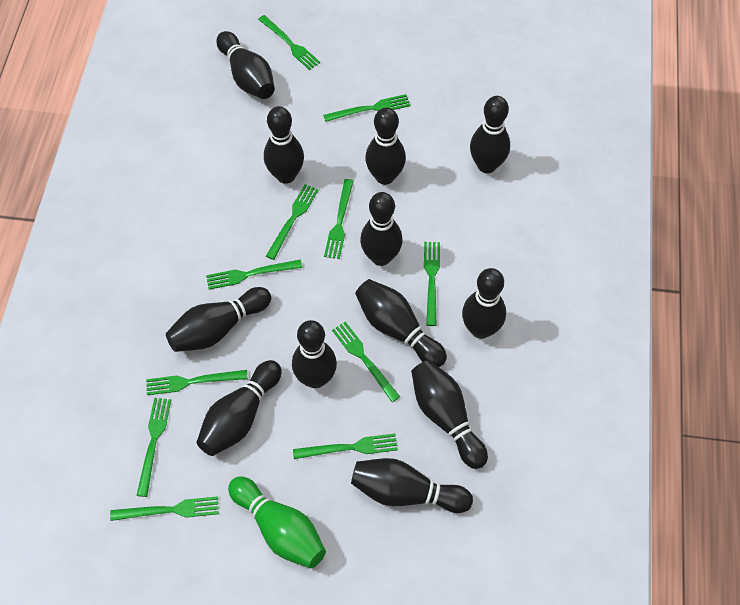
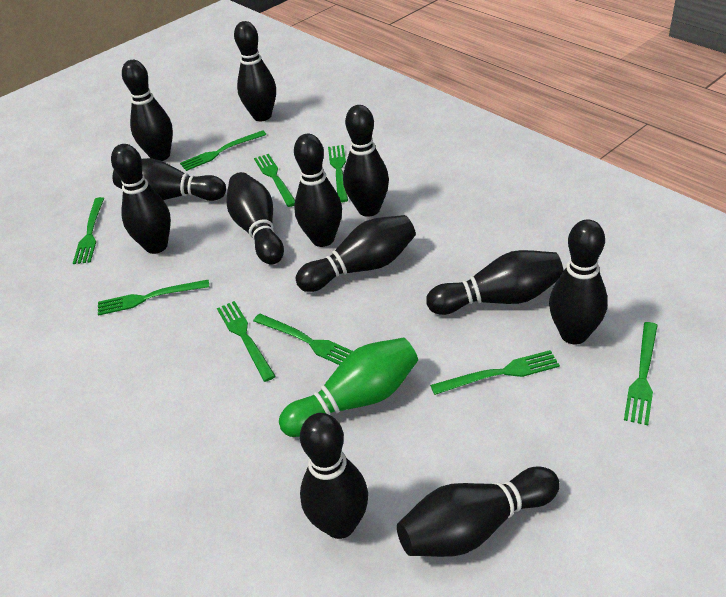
green fork: [110,496,219,521] [136,398,171,497] [146,370,248,395] [206,260,302,290] [258,15,320,70] [266,184,319,260] [293,434,398,459] [323,94,410,122] [324,179,354,259] [332,322,400,402] [424,242,440,326] = 11 -> [73,197,104,264] [98,280,210,316] [180,130,267,171] [217,301,276,382] [253,314,353,365] [254,154,295,207] [328,145,348,203] [430,350,560,395] [624,322,658,425] = 9

